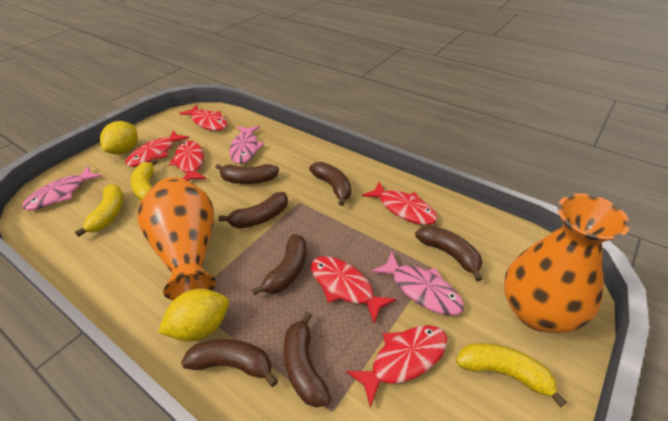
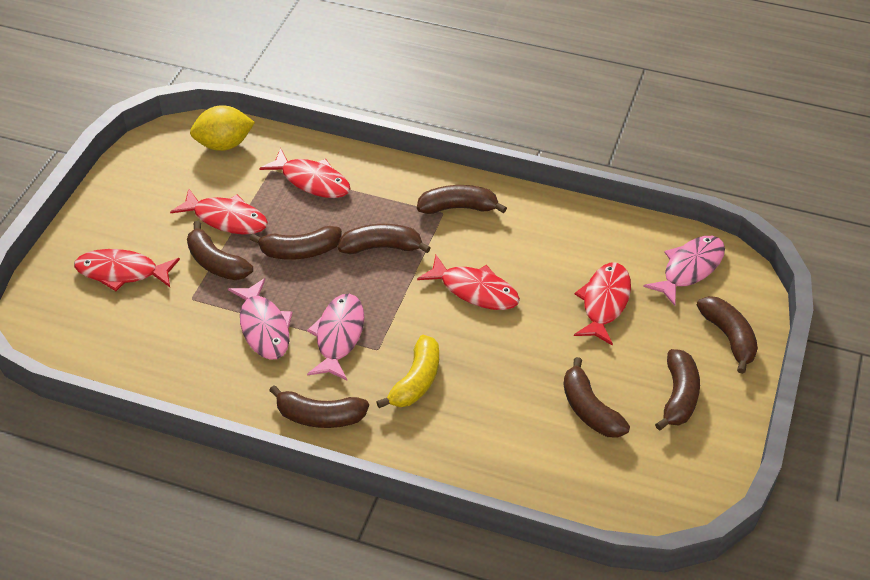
brown banana: [181,339,278,387] [216,164,279,184] [219,192,288,228] [252,234,307,295] [283,312,331,408] [309,162,351,206] [415,226,482,281] = 7 -> [187,221,253,280] [250,226,342,260] [269,385,369,428] [338,224,431,254] [417,185,507,214] [563,357,630,438] [655,349,700,431] [696,296,758,374] = 8
orange vase: [137,177,216,301] [504,193,630,333] = 2 -> none = 0
red fish: [125,130,189,167] [169,141,206,181] [179,105,228,131] [311,256,397,324] [346,325,447,408] [362,182,438,225] = 6 -> [74,249,180,291] [170,189,268,235] [259,148,351,198] [417,255,520,310] [574,263,631,346] = 5
yellow banana: [75,184,123,237] [131,158,158,201] [456,343,567,407] = 3 -> [376,335,439,408] = 1
yellow lemon: [100,121,138,155] [158,289,229,341] = 2 -> [190,105,255,151] = 1

